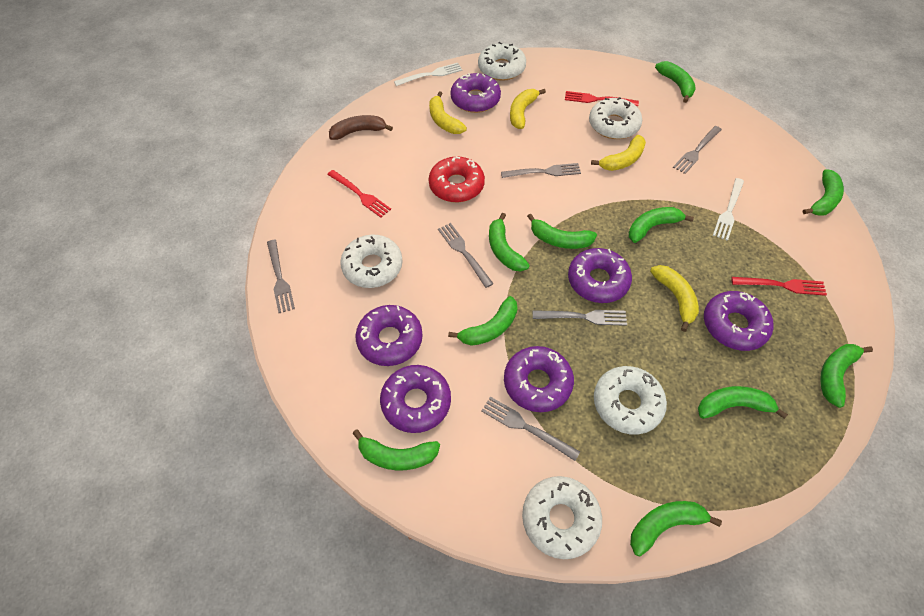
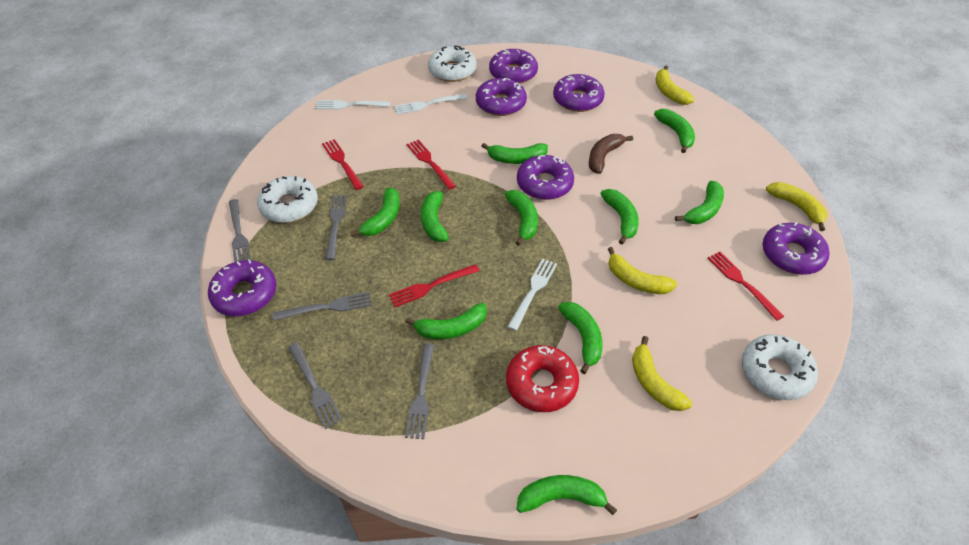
grey fork: [267,240,295,313] [438,223,494,288] [481,397,580,461] [501,163,581,178] [533,310,627,326] [673,126,722,174] = 6 -> [229,199,251,262] [273,292,372,321] [288,342,343,429] [325,195,348,260] [405,343,434,439] = 5
red fork: [327,170,391,218] [565,91,639,106] [731,277,827,296] = 3 -> [322,139,364,190] [389,264,479,307] [407,139,456,190] [708,252,784,321] = 4
white donut: [340,235,403,288] [478,42,526,81] [522,476,602,559] [589,97,642,139] [594,366,667,435] = 5 -> [257,176,318,223] [428,46,476,82] [742,334,818,400] = 3
white fork: [394,63,463,86] [713,178,744,241] = 2 -> [315,100,390,109] [394,94,468,115] [507,258,557,331] = 3

